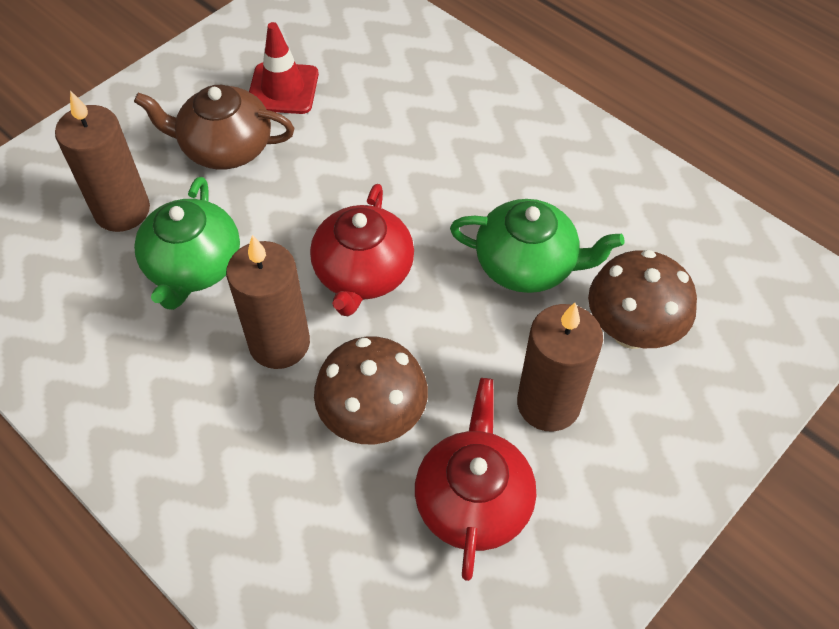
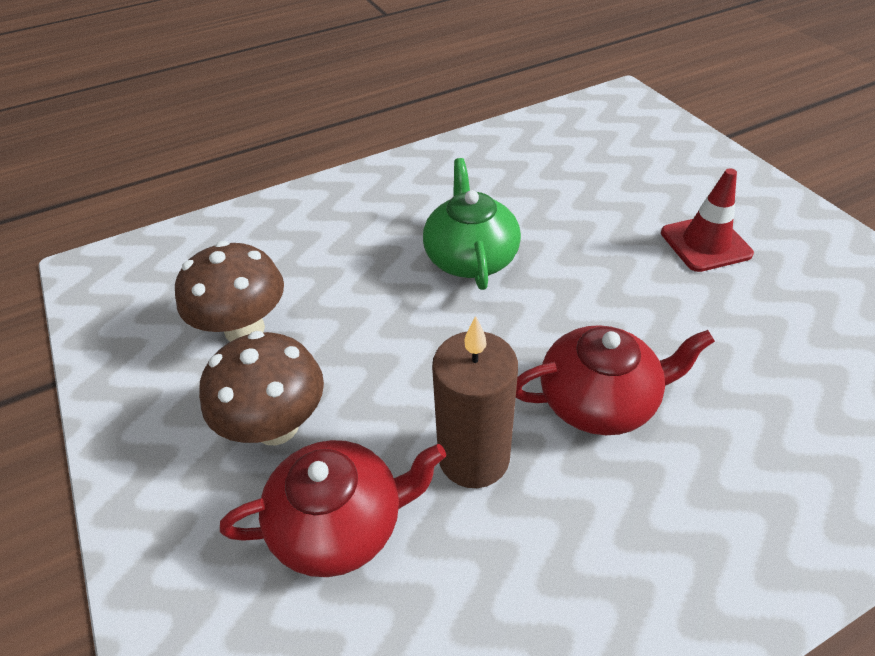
brown candle: [55,90,150,232] [226,235,310,369] [517,303,603,432] = 3 -> [432,316,518,488] = 1
brown teapot: [134,85,295,170] = 1 -> none = 0
green teapot: [134,177,240,310] [450,199,625,293] = 2 -> [423,158,521,290] = 1

